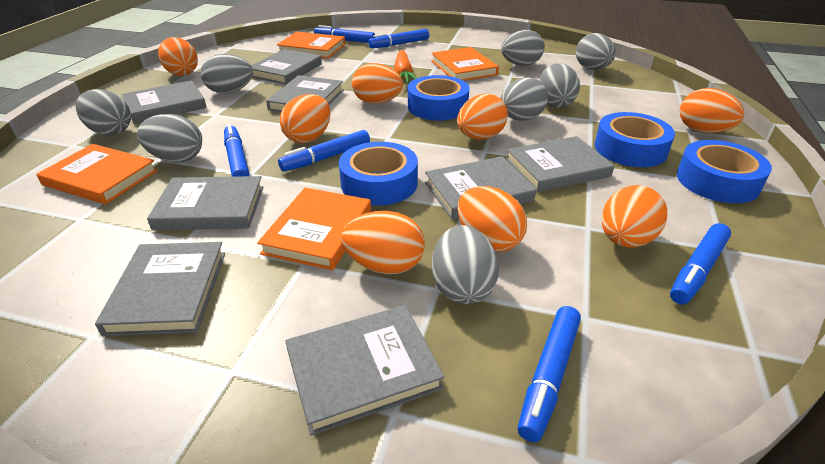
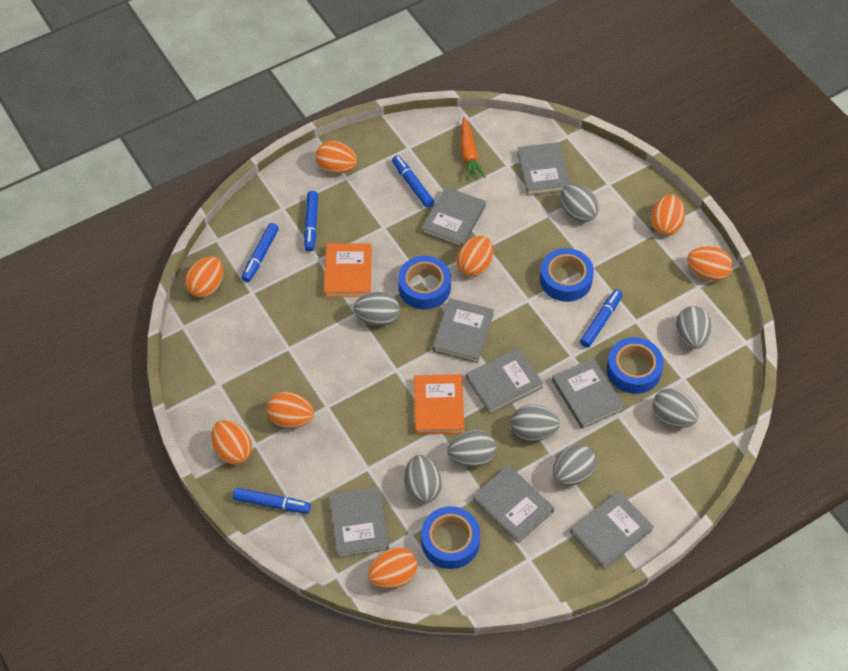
blue marker: [224,124,249,177] [278,130,370,172] [314,25,375,43] [368,29,429,48] [518,306,581,442] [670,223,731,304] = 6 -> [233,488,311,514] [241,223,279,282] [304,191,318,252] [392,155,434,208] [580,289,623,348] = 5
orange book: [36,144,158,205] [257,188,371,270] [277,32,345,59] [431,47,499,81] = 4 -> [324,244,372,297] [414,374,465,434] = 2

